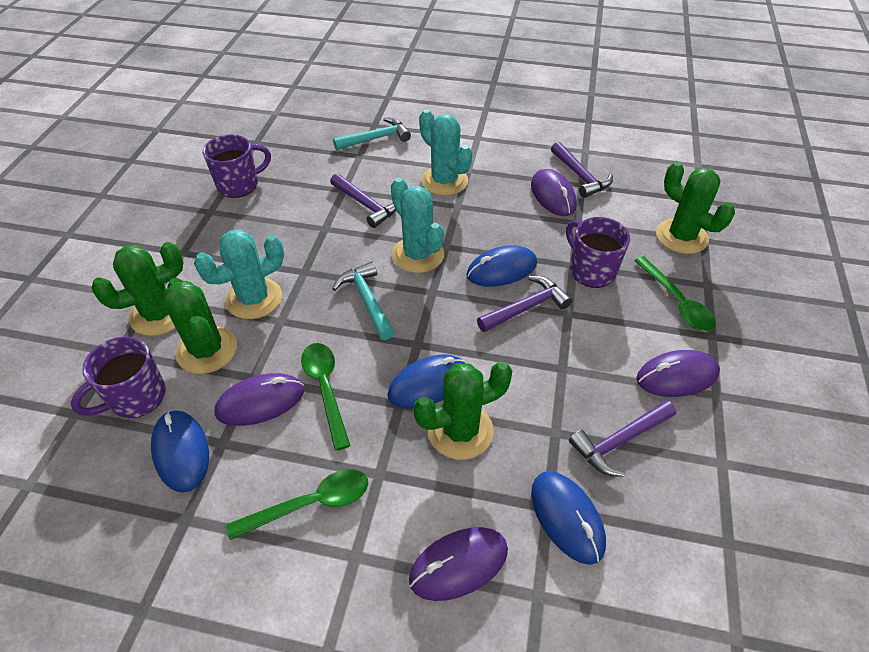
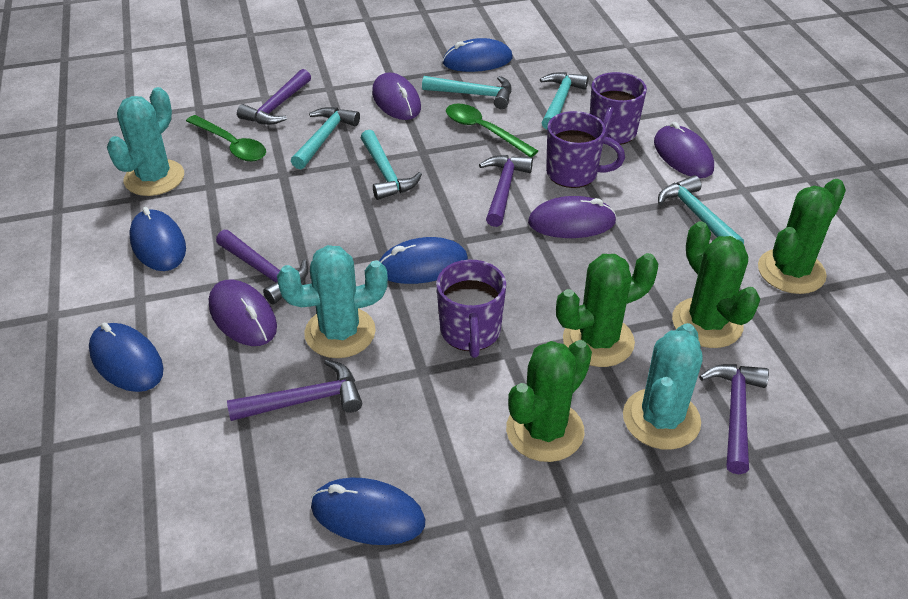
blue mouse: [151,410,209,492] [387,354,467,409] [466,245,537,287] [531,471,606,565] = 4 -> [89,322,163,392] [129,207,186,271] [311,478,425,545] [379,237,468,284] [442,38,513,72] = 5
green spoon: [226,469,368,540] [301,343,351,451] [634,256,716,332] = 3 -> [186,115,266,162] [446,103,538,157] = 2
purple hammer: [330,173,396,228] [477,276,572,332] [551,142,613,198] [569,400,676,477] = 4 -> [216,230,308,304] [227,359,362,421] [237,69,311,125] [479,155,533,227] [699,364,769,474] = 5
turquoise hammer: [332,262,395,340] [333,117,411,150] = 2 -> [291,107,360,169] [361,130,422,200] [422,76,511,109] [540,72,589,130] [658,175,744,244] = 5

